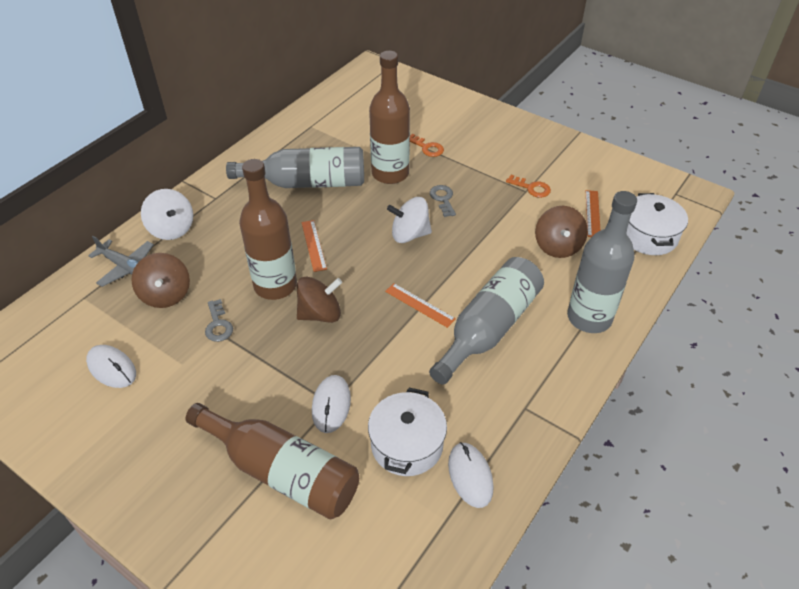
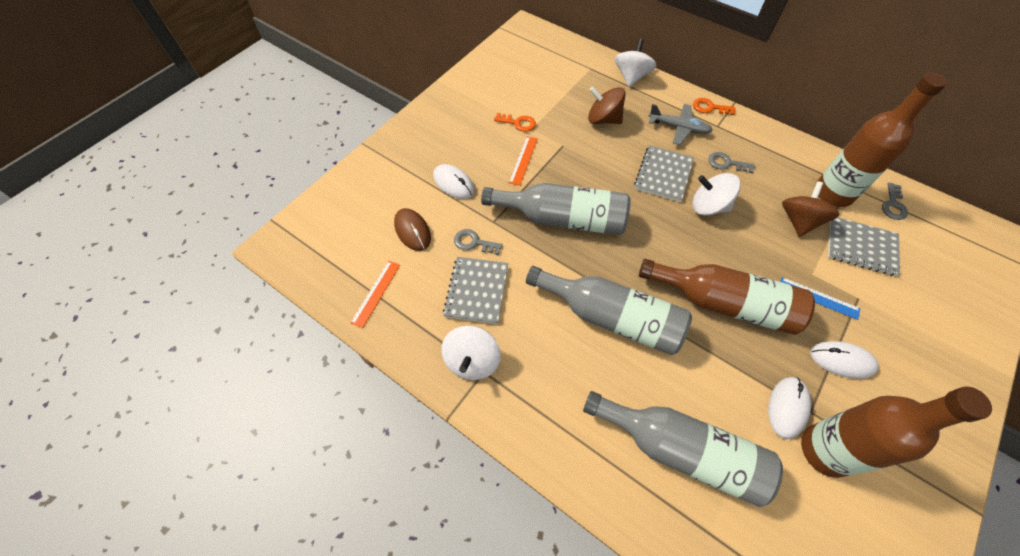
blue ruler: none = 0 -> [780,277,860,320] = 1
brown mouse: none = 0 -> [394,208,431,251] = 1
brown spinning top: [131,253,190,308] [297,277,342,323] [535,206,588,258] = 3 -> [588,87,626,124] [782,181,840,237] = 2
grey key: [205,299,233,342] [430,185,456,217] = 2 -> [454,229,503,255] [708,152,755,173] [882,183,908,220] = 3
grey notebook: none = 0 -> [443,257,508,324] [634,145,694,202] [828,217,900,276] = 3
orange ruler: [302,220,327,272] [385,283,456,328] [586,190,600,237] = 3 -> [350,261,400,328] [508,136,538,186] = 2
white pot: [368,388,447,476] [626,193,688,255] = 2 -> none = 0
white spinning top: [141,189,193,240] [387,197,432,243] = 2 -> [441,325,501,380] [615,38,656,87] [692,173,741,215] = 3

